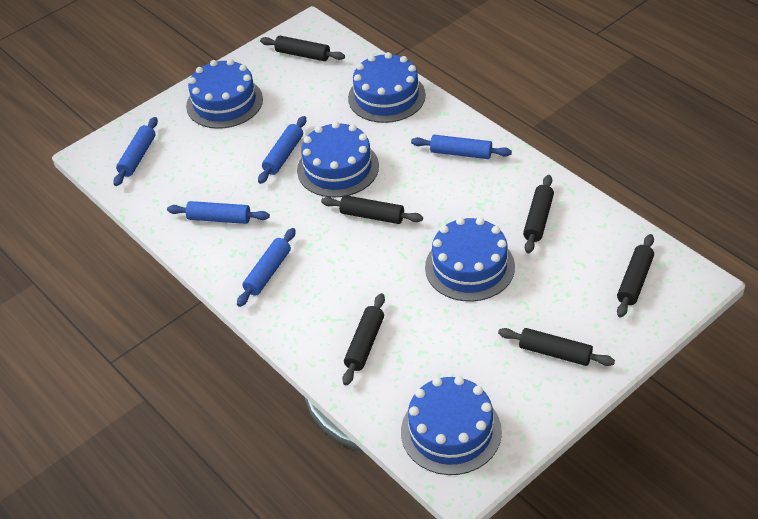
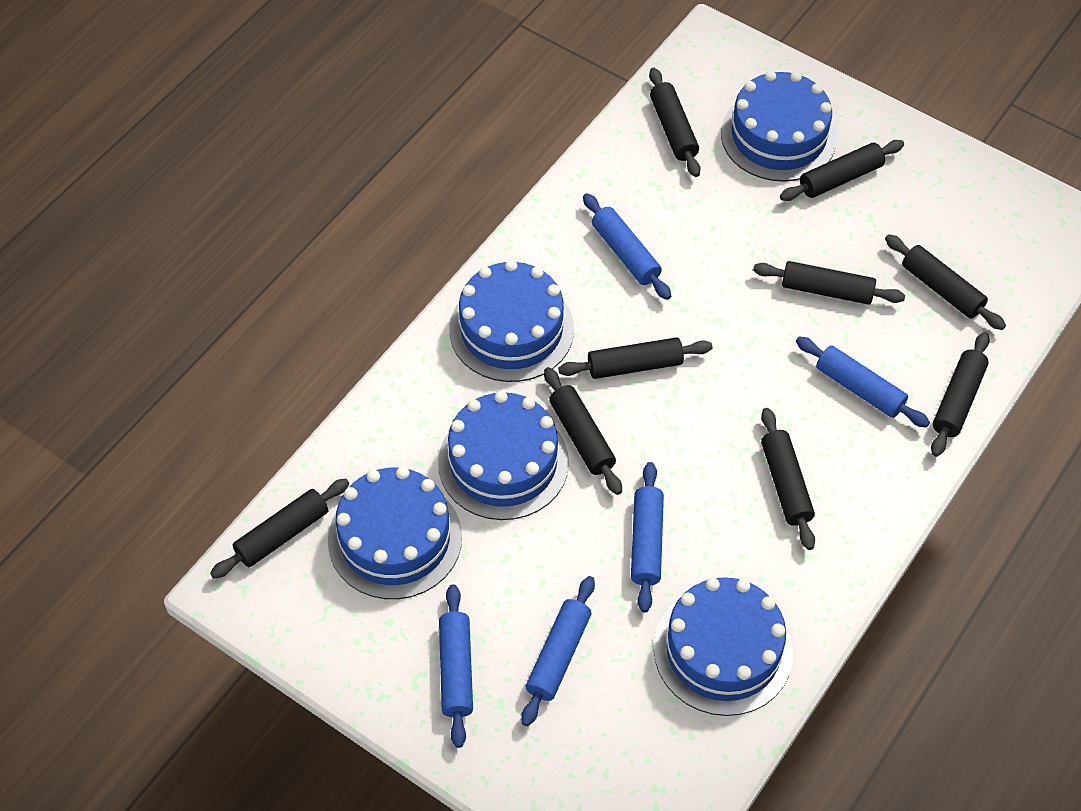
black rolling pin: [260,36,345,61] [321,195,423,224] [342,293,385,385] [498,328,615,366] [523,175,554,253] [617,234,654,318] = 6 -> [210,478,349,579] [544,367,622,495] [558,337,713,379] [649,68,701,177] [753,261,905,305] [761,408,815,550] [780,140,904,201] [885,234,1006,330] [931,332,990,457] = 9

